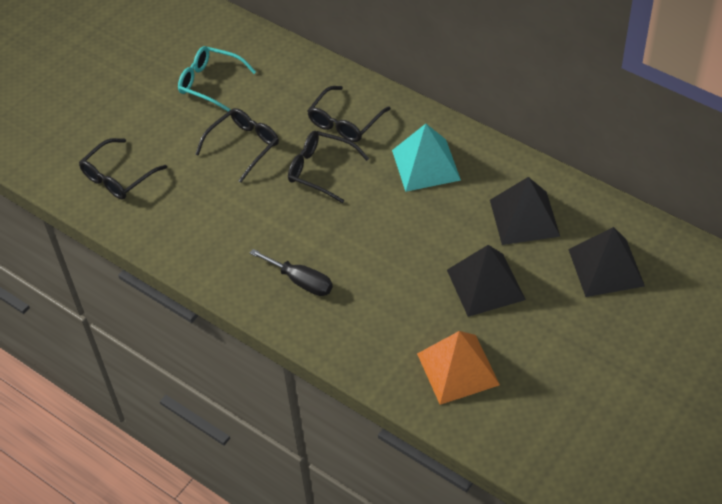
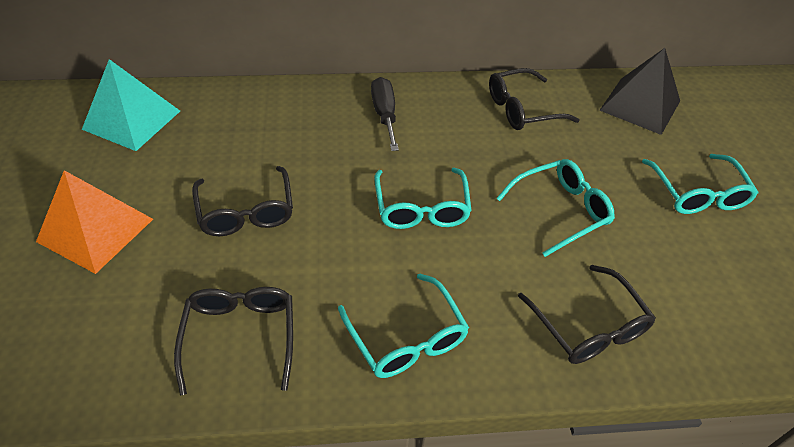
black pyramid: [447,245,526,317] [490,177,560,245] [568,227,645,297] = 3 -> [600,48,680,135] = 1
turquoise glasses: [178,46,256,111] = 1 -> [338,274,469,378] [374,168,472,229] [496,159,615,257] [642,154,758,214] = 4

